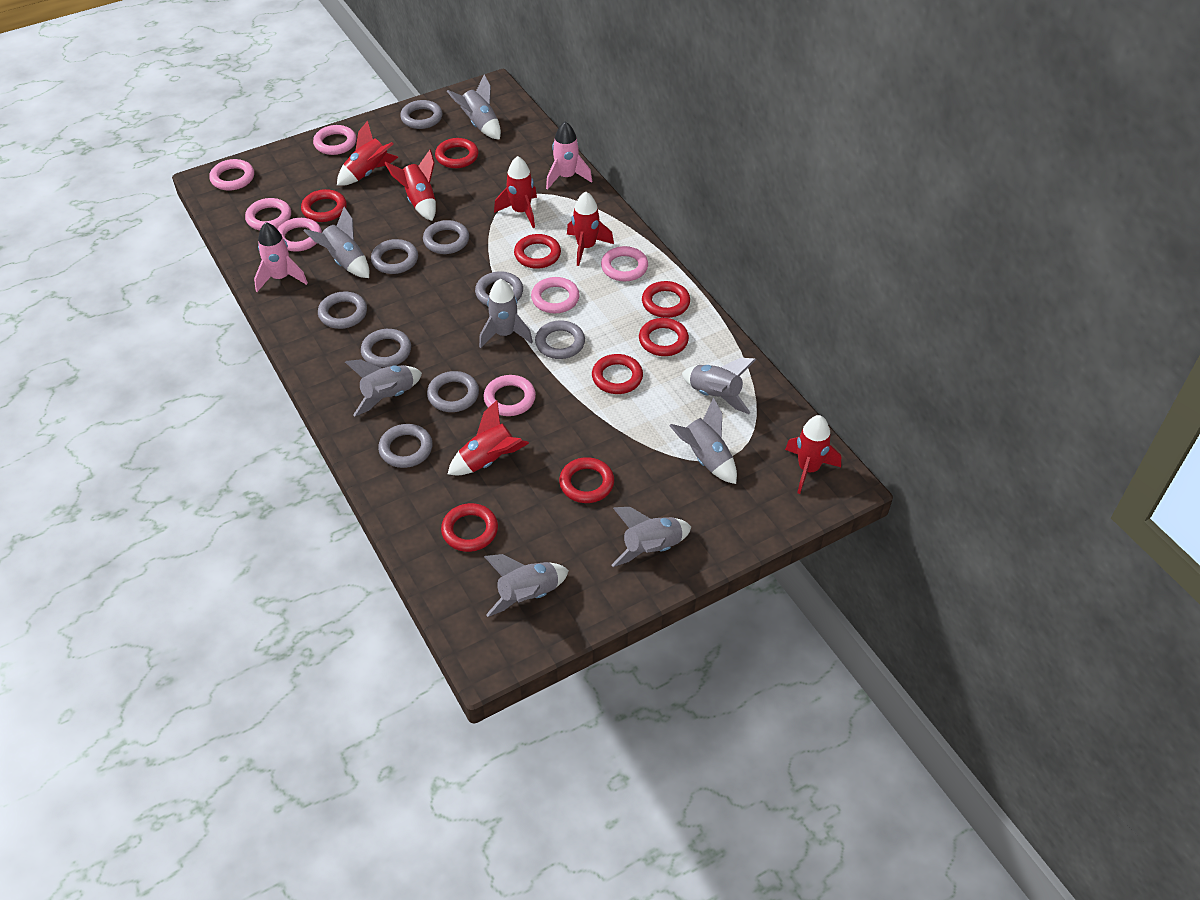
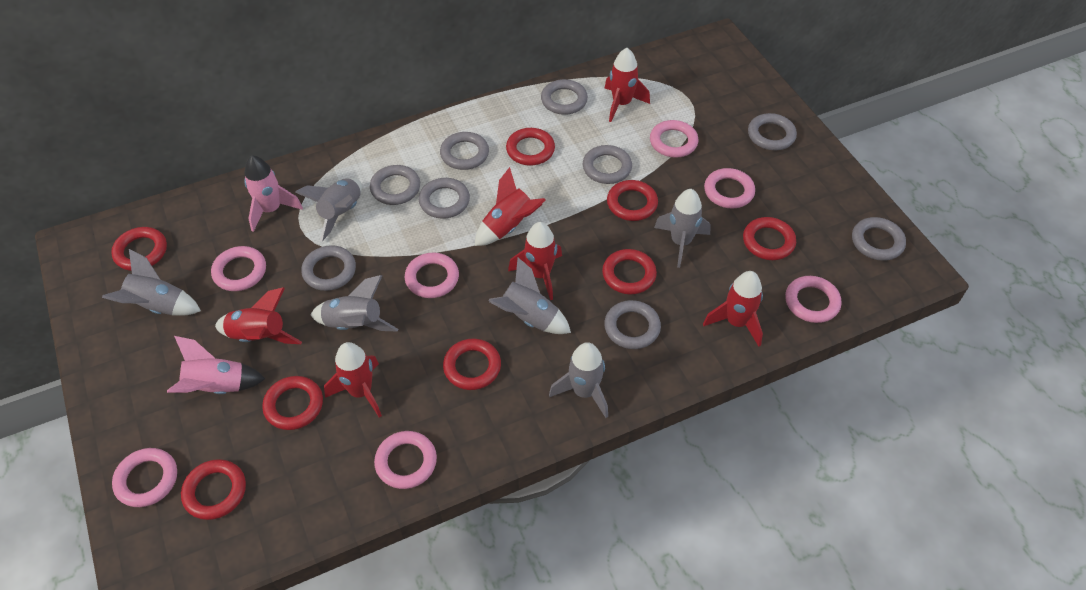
grey rocket: [304,207,369,278] [345,359,422,416] [447,74,501,140] [479,279,533,348] [484,554,569,617] [612,507,691,567] [669,398,737,484] [682,358,756,414] = 8 -> [102,249,201,315] [295,178,362,241] [311,275,398,332] [488,258,571,334] [549,342,608,418] [654,189,711,268] = 6

